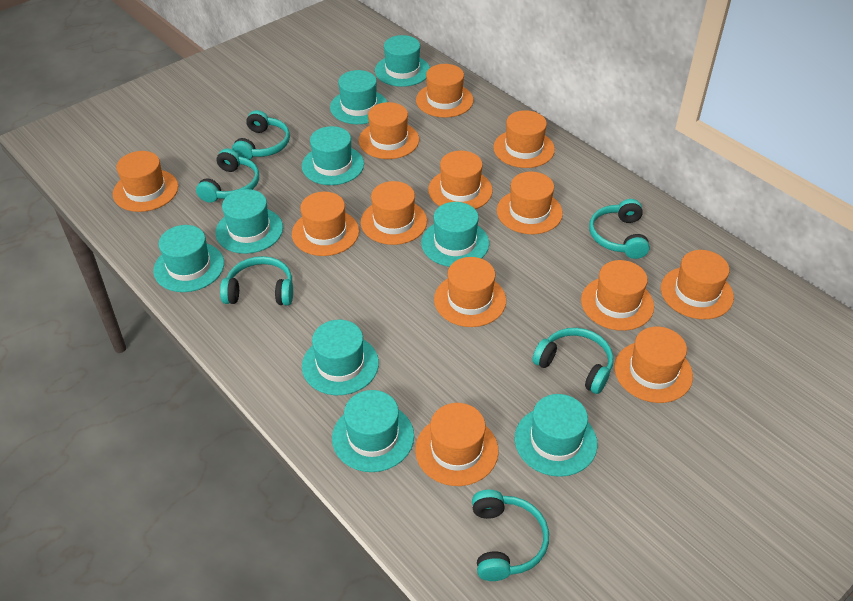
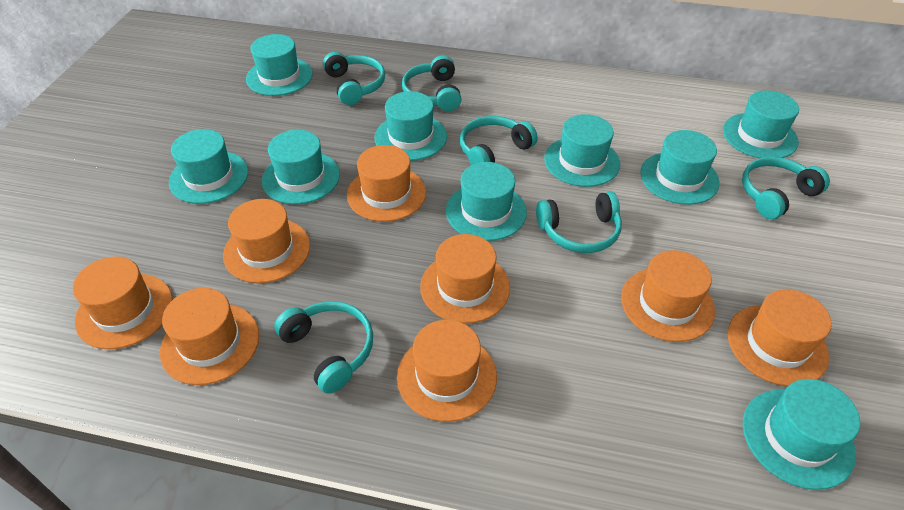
orange hat: [113,151,178,212] [292,192,359,256] [359,102,419,159] [361,181,427,245] [415,403,499,486] [416,64,474,118] [428,151,493,209] [434,257,506,327] [493,110,555,168] [497,172,563,234] [581,260,654,331] [614,327,693,403] [661,250,734,319] = 13 -> [73,257,173,349] [160,288,259,385] [223,199,310,283] [347,145,426,222] [397,320,497,422] [420,234,510,324] [621,250,715,342] [728,289,832,386] = 8

